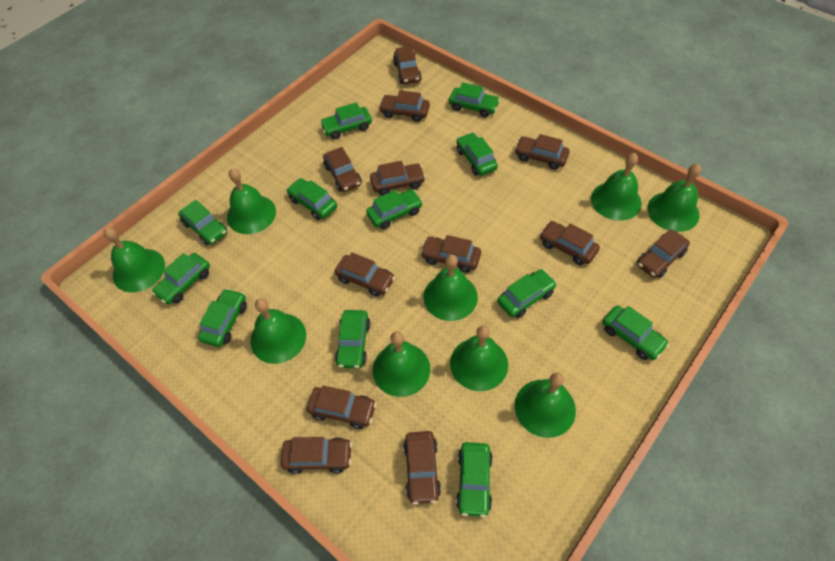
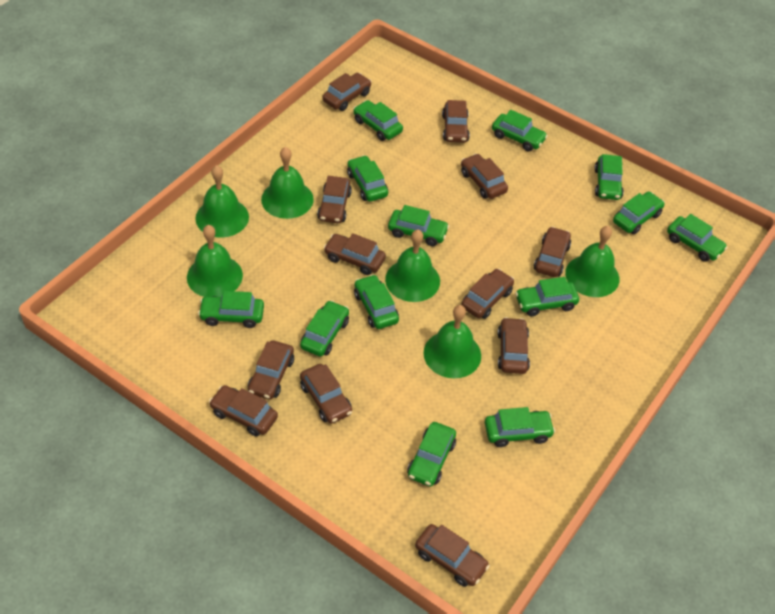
green bell: [103,227,165,293] [227,168,276,234] [250,298,306,364] [373,331,430,397] [423,254,478,321] [450,325,508,391] [515,372,576,438] [591,153,642,221] [647,164,701,232] = 9 -> [187,225,243,297] [195,165,249,238] [261,147,314,219] [385,230,440,302] [423,305,481,378] [565,226,619,297] = 6
green car: [152,253,210,304] [178,200,227,245] [198,288,247,347] [286,178,337,220] [320,102,372,139] [335,310,370,369] [366,189,423,229] [449,82,500,117] [456,132,498,176] [456,442,493,518] [497,269,557,318] [602,305,669,360] = 12 -> [198,291,264,328] [300,300,349,356] [347,155,388,202] [353,100,403,141] [354,274,399,329] [388,205,449,246] [407,422,456,486] [485,407,555,447] [492,110,548,152] [515,277,579,316] [594,154,624,200] [613,192,665,234] [667,214,728,262] = 13

